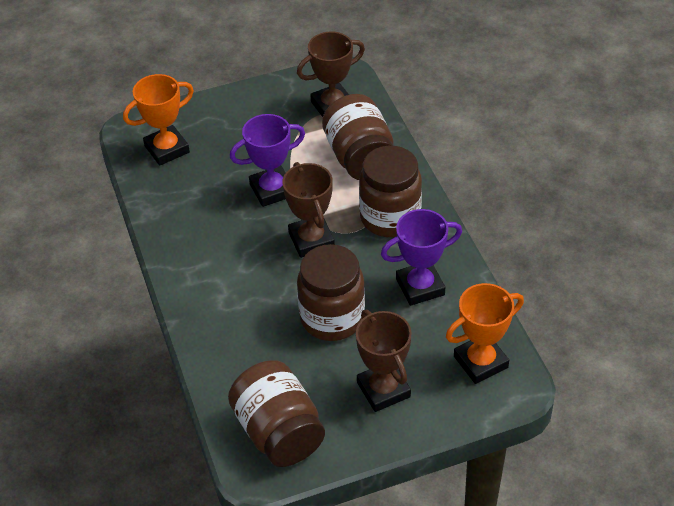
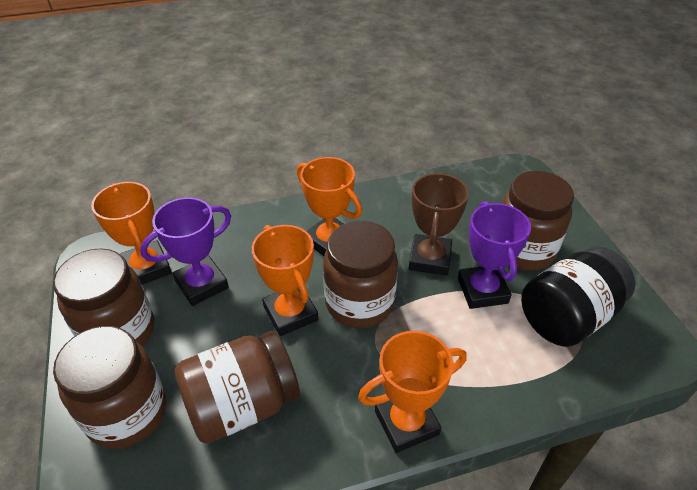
black jar: none = 0 -> [521,246,635,347] = 1
brown jar: [228,360,325,467] [297,244,365,341] [322,94,394,180] [359,146,422,237] = 4 -> [53,248,154,346] [53,326,166,449] [175,331,300,444] [323,221,398,328] [502,171,574,271] = 5
brown trophy: [283,162,335,258] [297,32,365,117] [356,310,412,412] = 3 -> [409,172,469,276] = 1
orange trophy: [123,74,194,166] [446,283,524,384] = 2 -> [91,182,172,285] [252,225,318,336] [297,157,362,256] [358,331,467,453] = 4

